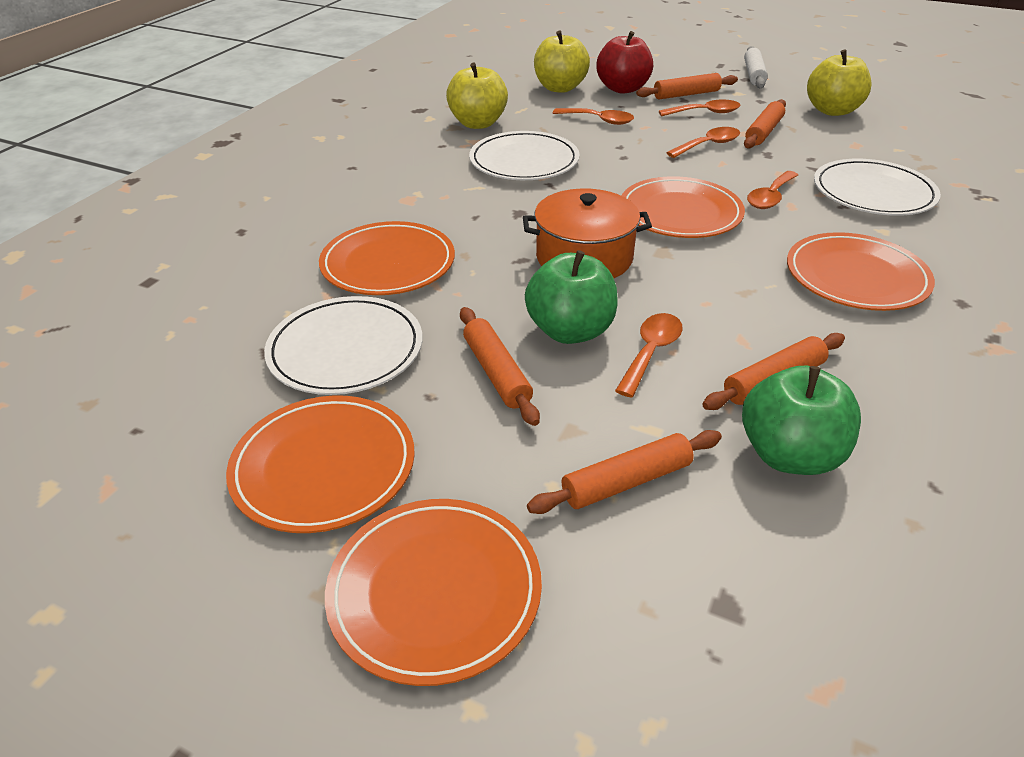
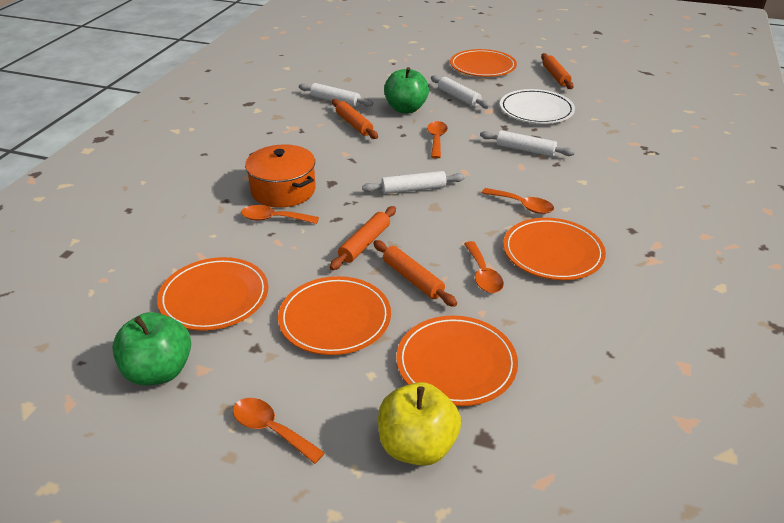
orange rolling pin: [460,307,540,426] [527,430,722,514] [636,73,738,99] [702,333,845,410] [744,99,786,148] = 5 -> [330,206,396,270] [332,99,378,139] [373,240,457,307] [541,53,574,89] = 4
red apple: [596,31,653,94] = 1 -> none = 0
white plate: [264,296,423,395] [469,131,580,180] [814,159,941,216] = 3 -> [500,89,575,124] = 1
white rolling pin: [744,46,768,88] = 1 -> [299,83,373,107] [362,171,465,194] [431,75,490,109] [480,130,575,157] = 4
yellow apple: [446,63,508,129] [534,30,590,93] [807,49,871,116] = 3 -> [378,382,461,466] = 1

